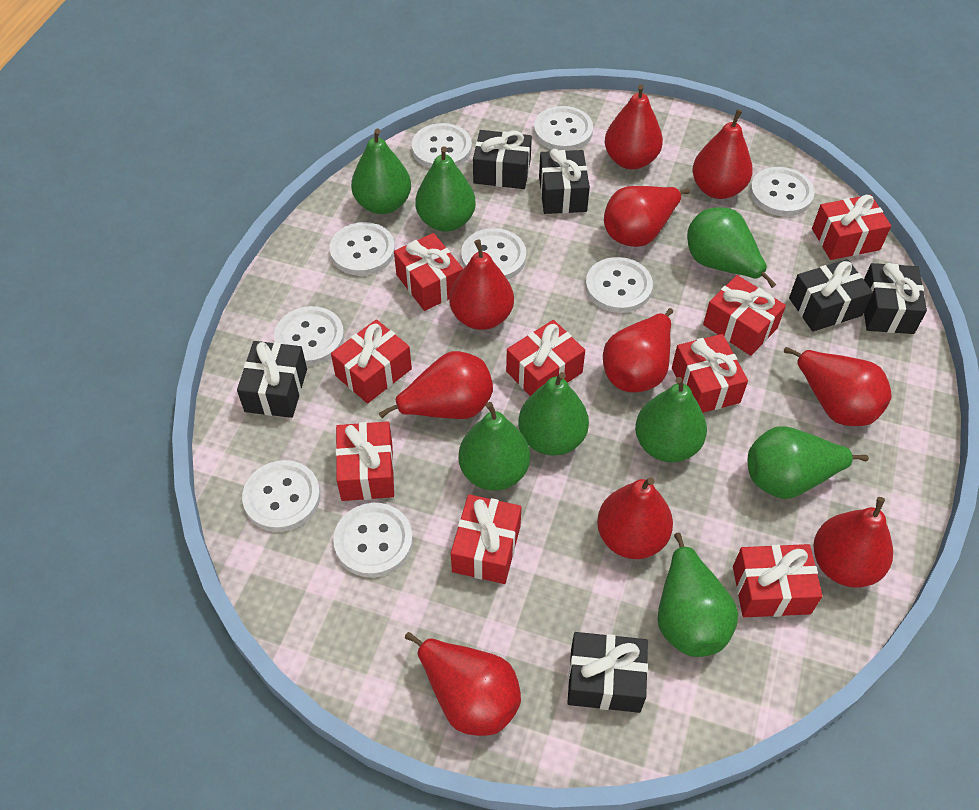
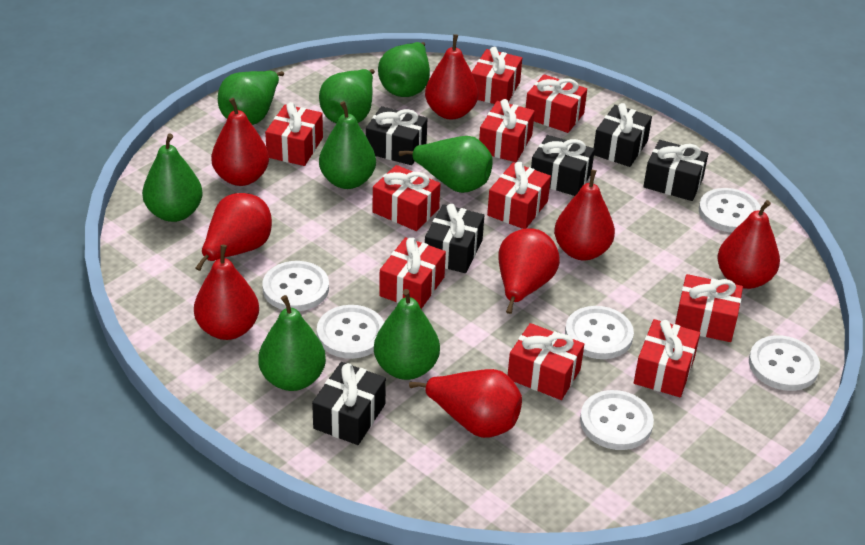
red gift: [331,319,412,404] [336,421,394,501] [394,233,463,311] [451,494,522,584] [506,320,585,396] [672,334,748,413] [703,275,786,356] [733,544,823,617] [812,195,891,260] = 9 -> [265,102,323,166] [373,165,440,231] [379,237,446,309] [472,47,522,104] [479,99,535,162] [487,162,551,229] [508,323,584,400] [526,74,587,133] [634,319,700,397] [675,274,743,342] = 10
red pear: [379,351,493,419] [405,632,521,736] [449,239,514,330] [597,477,673,559] [603,308,673,392] [604,186,690,247] [605,84,663,169] [692,109,753,199] [784,347,892,426] [813,497,893,588] = 10 -> [194,245,259,340] [196,193,272,271] [211,98,269,186] [409,369,522,438] [425,34,478,119] [498,228,560,314] [554,170,615,260] [717,200,780,289] = 8
white button: [242,460,320,532] [274,306,344,366] [330,222,395,276] [333,503,413,578] [412,123,472,168] [461,228,526,280] [534,106,593,151] [585,257,653,313] [750,167,815,216] = 9 -> [263,261,329,311] [317,305,384,359] [565,306,634,359] [580,390,654,450] [699,188,761,232] [749,335,820,391] = 6

